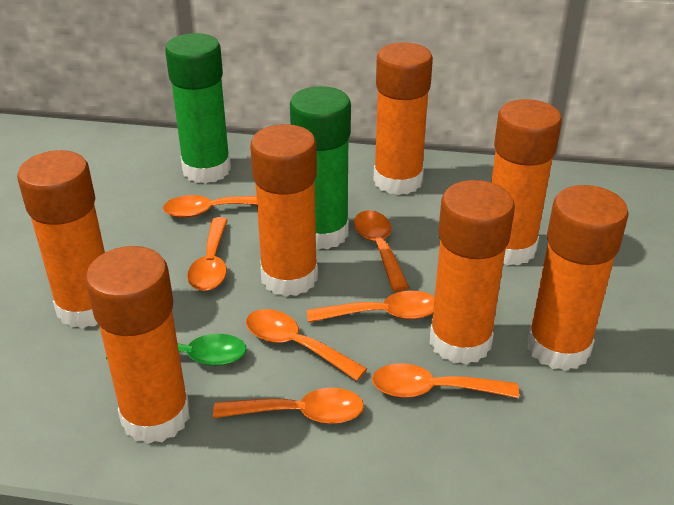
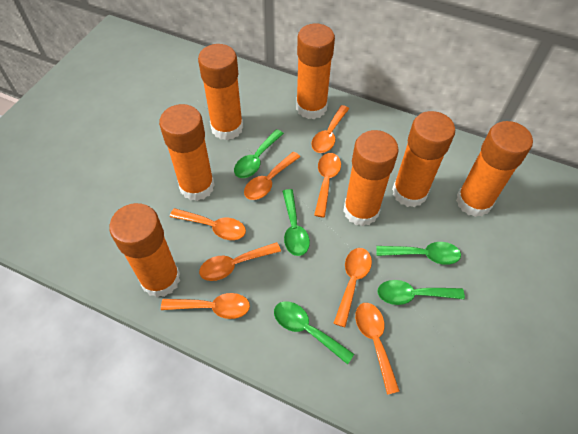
green glue stick: [165,33,231,184] [290,86,351,250] = 2 -> none = 0
green spoon: [106,334,247,366] = 1 -> [234,129,284,178] [274,302,354,364] [282,189,310,256] [376,242,461,265] [378,280,465,305] = 5
orange spoon: [163,195,257,218] [187,217,228,291] [213,388,364,424] [246,309,367,381] [307,291,435,323] [354,210,409,291] [372,363,519,398] = 7 -> [161,293,250,319] [170,208,246,240] [199,242,281,281] [244,152,300,200] [311,105,349,153] [314,153,341,218] [333,248,372,327] [355,303,400,395] = 8

